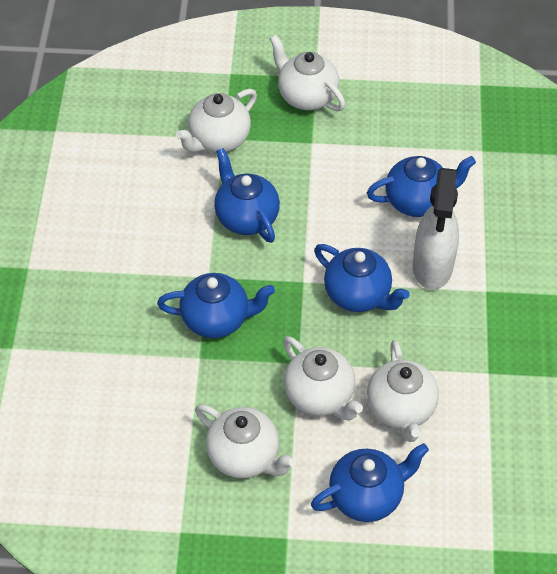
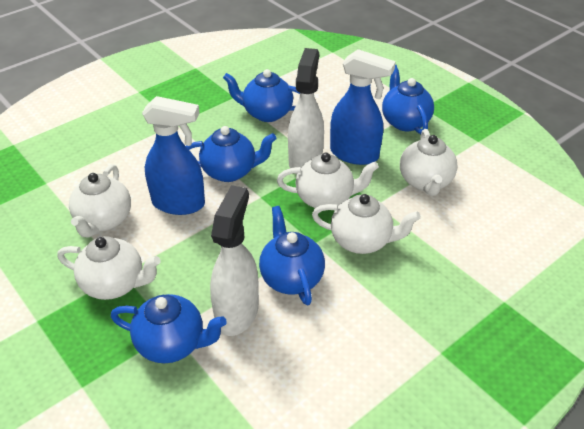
blue spray bottle: none = 0 -> [142,96,205,215] [330,49,396,165] = 2
white spray bottle: [413,168,459,290] = 1 -> [210,185,259,336] [288,48,324,175] = 2

